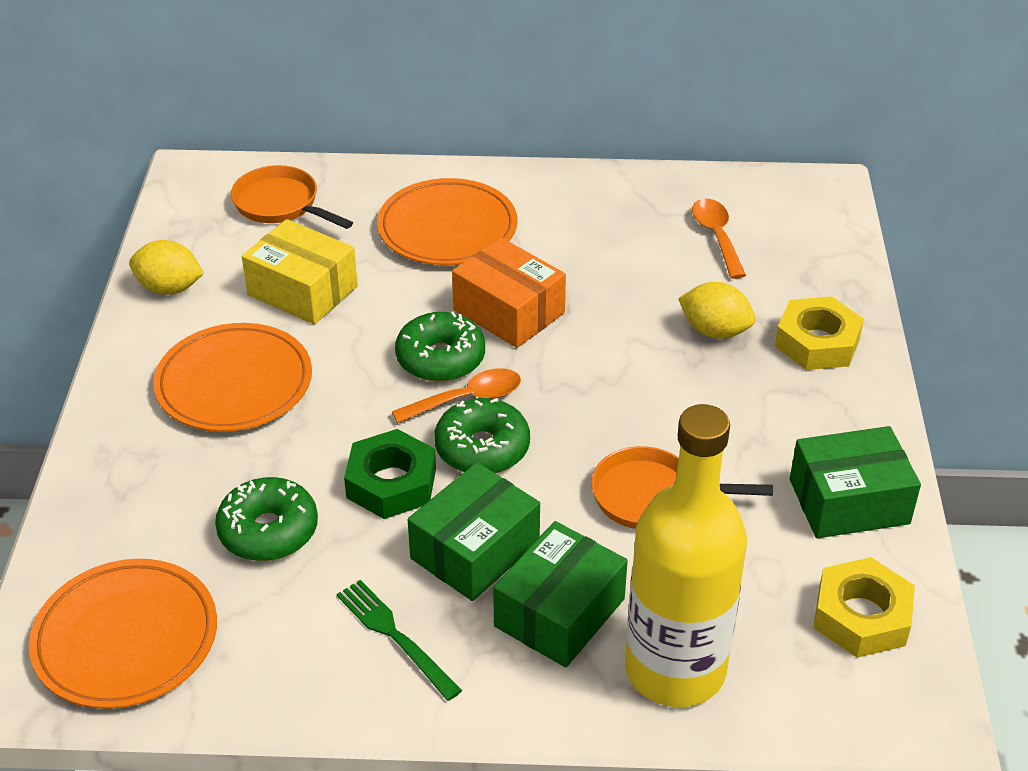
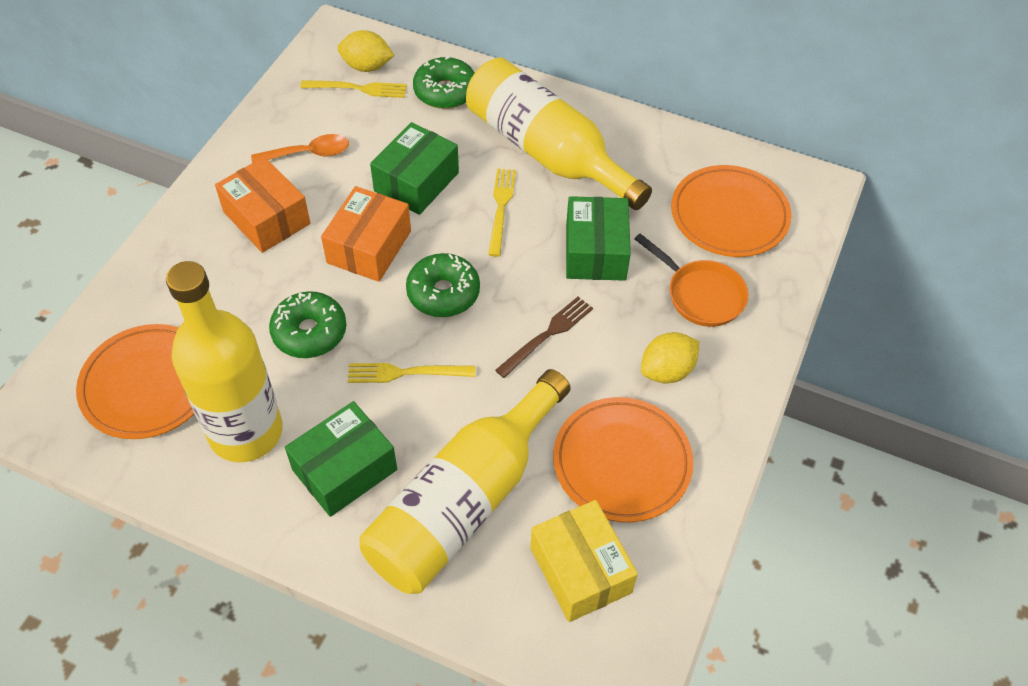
brown fork: none = 0 -> [495,297,593,378] = 1
green fork: [337,580,462,701] = 1 -> none = 0
green nut: [344,429,436,519] = 1 -> none = 0
orange box: [452,238,566,348] = 1 -> [215,157,310,253] [321,186,411,282] = 2
orange pan: [231,165,353,229] [591,446,773,529] = 2 -> [635,233,748,327] = 1
orange spoon: [392,368,521,423] [692,199,746,279] = 2 -> [251,134,349,163] = 1
yellow bottle: [625,404,747,707] = 1 -> [166,261,283,463] [359,369,571,594] [466,57,652,210] = 3
yellow fork: none = 0 -> [300,80,407,98] [348,363,475,383] [488,168,516,257] = 3
yellow nut: [775,296,864,370] [813,557,915,658] = 2 -> none = 0

